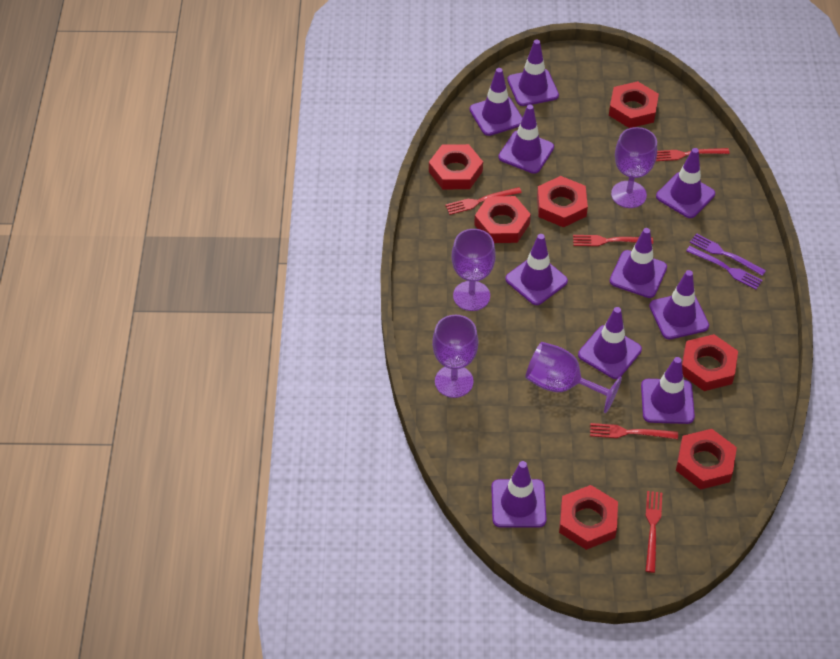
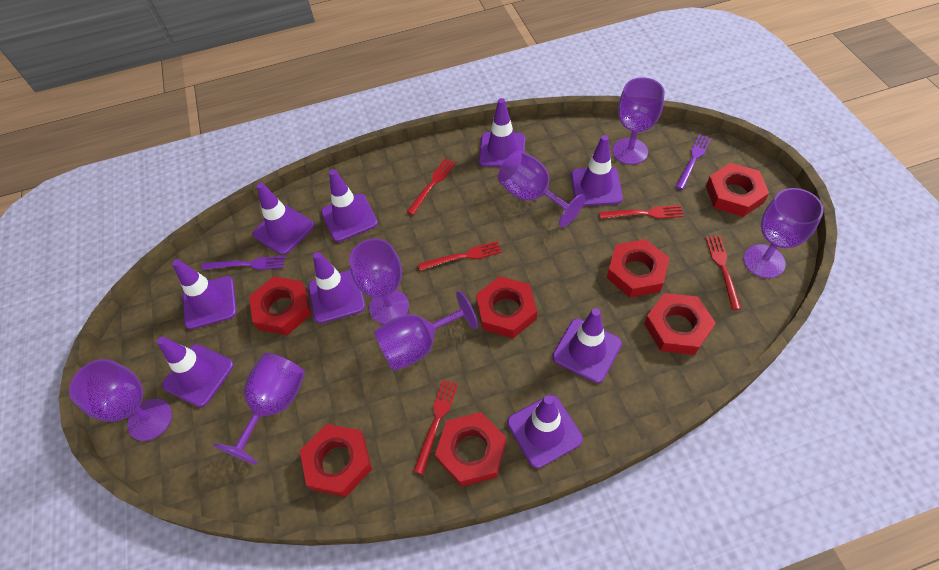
purple goblet: [432,315,478,398] [452,229,496,311] [526,342,622,413] [611,127,657,208] = 4 -> [69,359,172,441] [213,353,305,465] [349,239,409,324] [374,291,478,371] [498,151,585,227] [613,77,665,165] [743,188,824,278] = 7
purple traffic cone: [470,68,522,136] [491,461,546,528] [498,105,554,174] [505,234,568,305] [507,40,559,106] [578,307,642,379] [610,228,667,298] [641,357,695,424] [649,270,709,339] [656,148,715,218] = 10 -> [157,337,234,407] [172,259,237,330] [253,183,314,255] [308,252,365,323] [321,169,378,242] [479,98,525,167] [507,395,583,468] [552,308,622,383] [571,135,623,206] = 9

